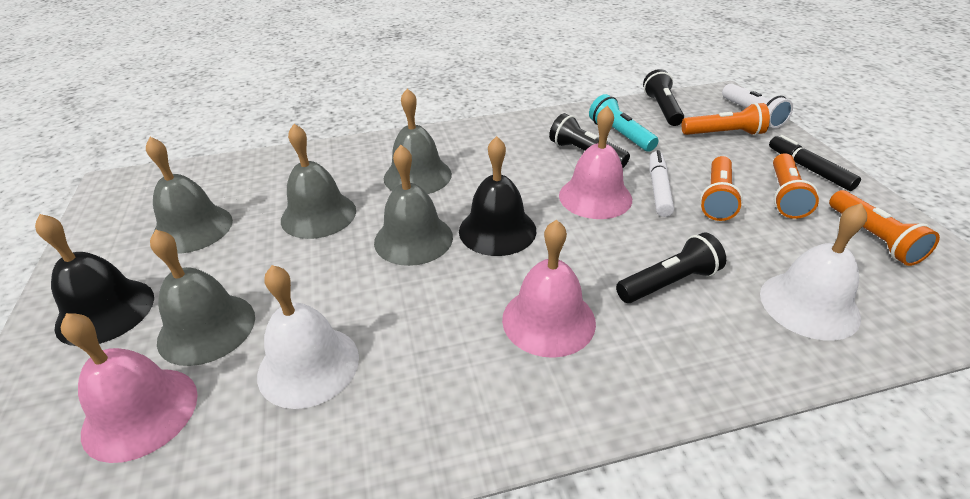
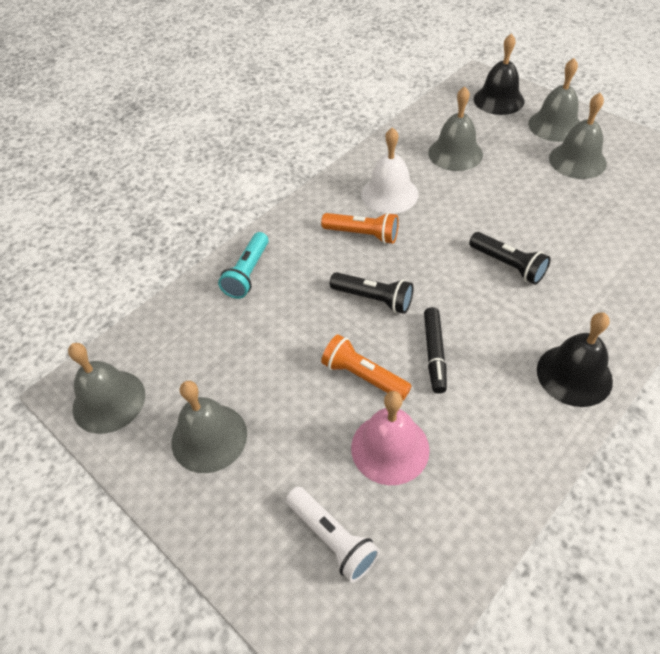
black flashlight: [549,113,630,168] [616,232,726,303] [643,69,684,126] = 3 -> [330,272,413,314] [469,232,551,285] = 2
orange flashlight: [682,103,770,136] [700,156,743,221] [773,153,819,219] [829,190,940,266] = 4 -> [321,212,399,244] [321,334,412,401] = 2
pink bell: [61,313,198,463] [502,220,596,358] [559,106,632,219] = 3 -> [351,391,430,485] = 1
white bell: [257,265,359,409] [760,203,867,341] = 2 -> [361,127,419,214] = 1
white marker: [650,150,674,217] = 1 -> none = 0

